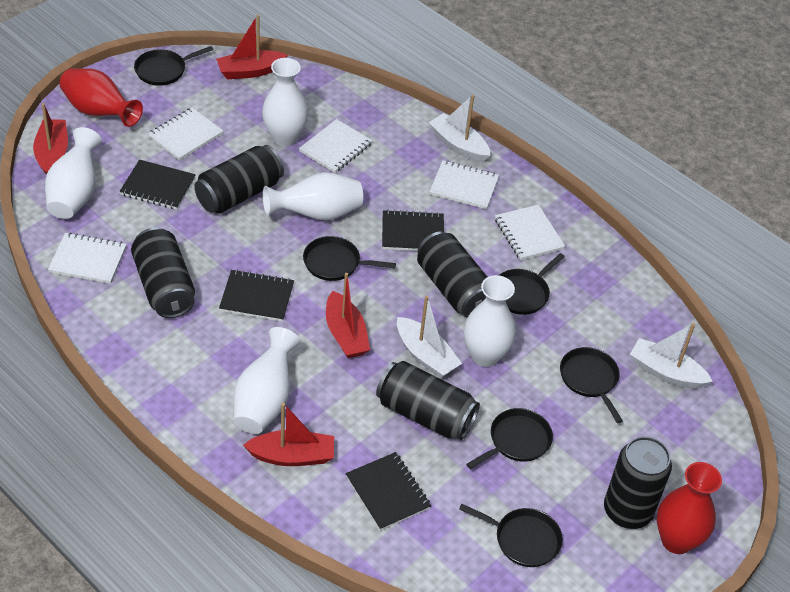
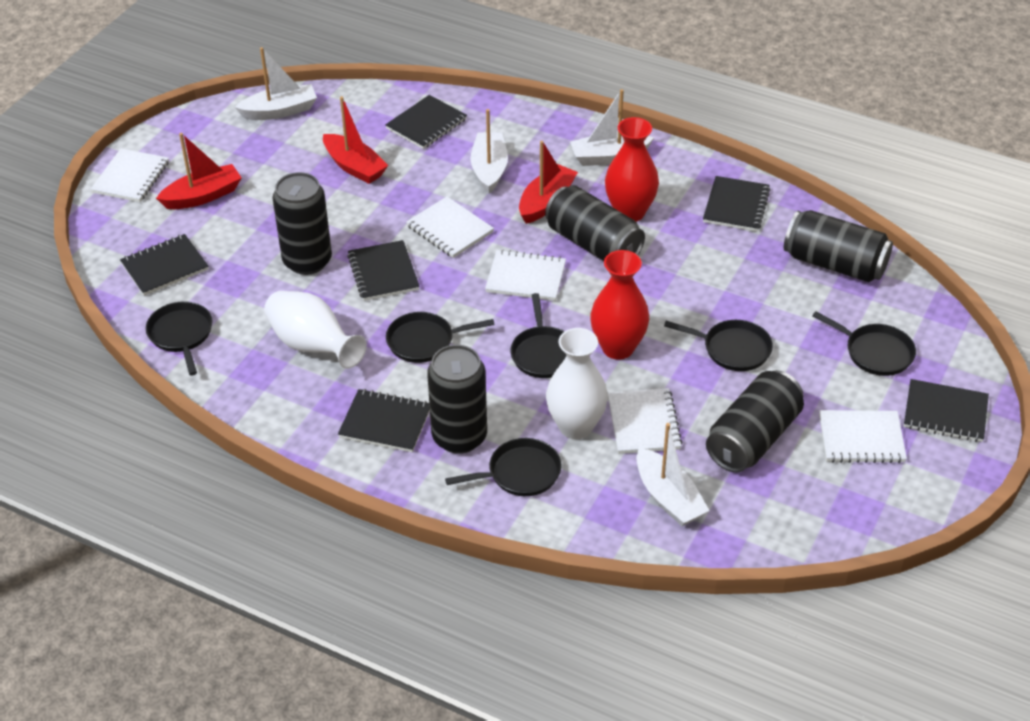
black notebook: [119,160,196,209] [219,270,294,322] [346,452,431,531] [382,210,444,251] = 4 -> [120,234,209,296] [338,389,430,452] [347,240,420,301] [385,95,467,149] [703,176,770,232] [904,379,989,442] = 6
red boat: [33,103,68,175] [216,15,288,79] [243,403,334,466] [326,273,370,358] = 4 -> [156,133,242,209] [323,96,388,184] [519,141,578,224] = 3
white boat: [397,295,462,378] [429,95,490,162] [630,323,713,389] = 3 -> [235,47,317,120] [471,109,508,194] [570,89,654,166] [636,423,710,526] = 4
white vase: [45,127,102,219] [234,327,300,434] [262,58,308,146] [263,172,363,220] [464,275,516,367] = 5 -> [264,291,367,369] [546,328,608,439] = 2

